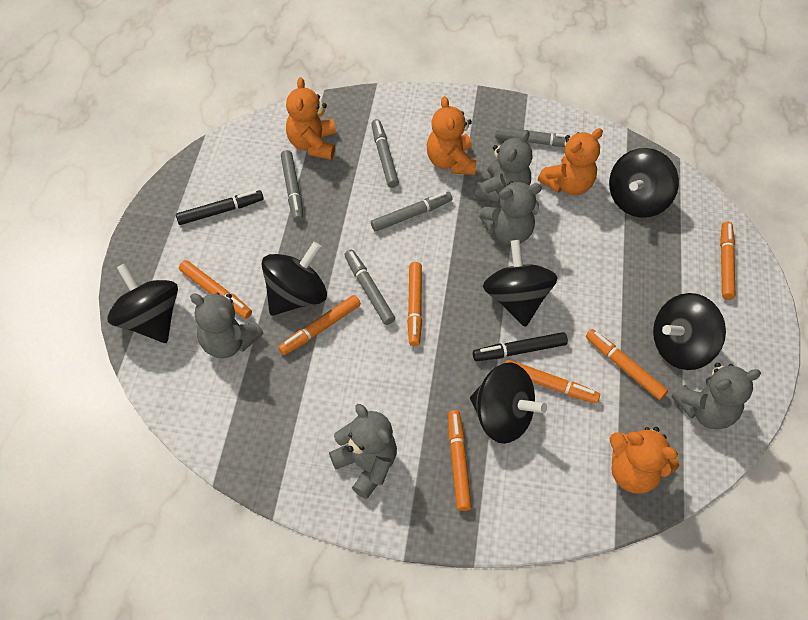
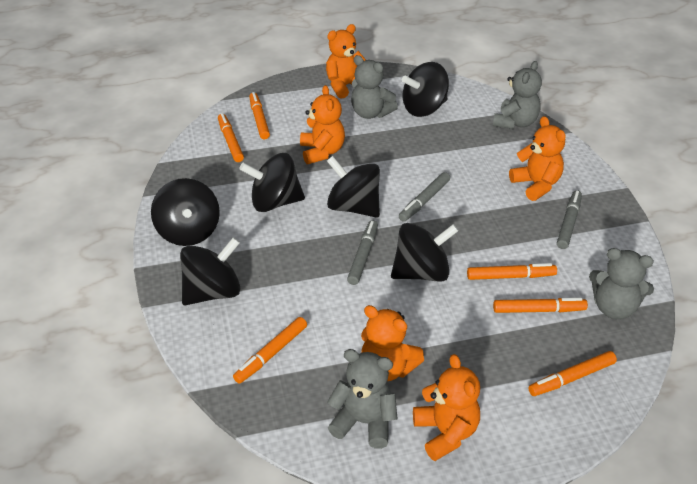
black marker: [176,190,264,225] [473,332,568,361] = 2 -> none = 0
grey marker: [281,150,303,222] [344,249,395,325] [371,119,399,188] [371,192,452,232] [495,127,572,147] = 5 -> [347,220,378,285] [399,172,450,222] [557,190,582,249] = 3
grey teddy bear: [190,293,263,358] [329,404,397,499] [475,130,532,203] [479,181,542,245] [672,363,761,429] = 5 -> [327,349,398,449] [351,55,398,119] [493,61,542,129] [589,248,654,319] = 4
orange marker: [179,260,252,319] [278,295,361,355] [407,262,422,346] [448,410,472,511] [505,359,600,404] [586,329,668,400] [720,222,736,300] = 7 -> [218,113,244,162] [233,317,307,384] [249,92,270,139] [467,263,557,280] [493,298,588,313] [528,351,617,396] = 6
orange teddy bear: [286,77,336,160] [427,96,476,175] [538,128,603,195] [609,427,679,494] = 4 -> [300,85,345,164] [326,24,366,99] [361,305,424,381] [413,354,480,461] [509,116,566,201] = 5

